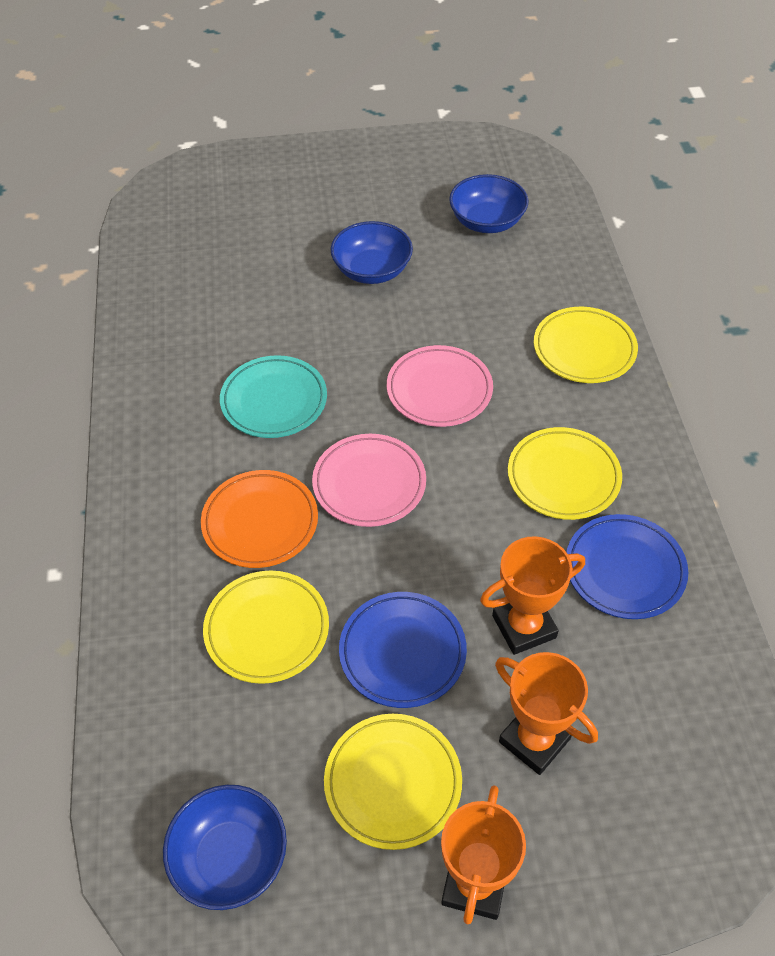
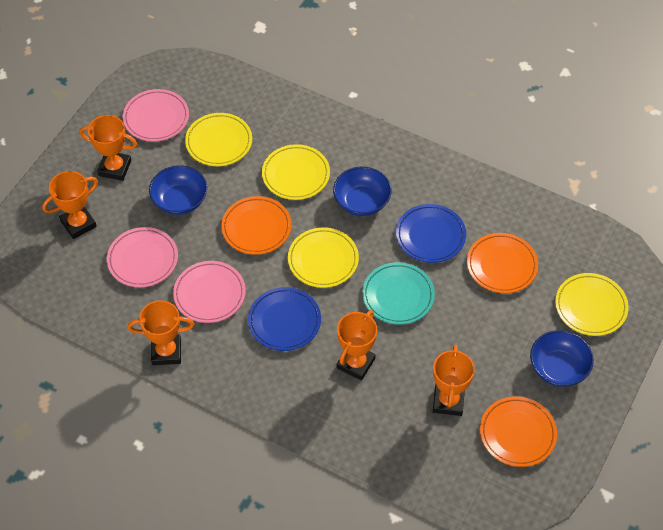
orange plate: [201,470,318,568] = 1 -> [221,196,291,255] [467,233,538,293] [480,396,557,467] = 3
orange trophy: [441,785,526,925] [480,536,585,655] [495,652,598,775] = 3 -> [42,171,98,239] [79,115,137,181] [128,300,194,365] [337,310,377,381] [433,345,475,416] = 5
pink plate: [312,434,426,527] [387,345,493,427] = 2 -> [107,227,178,287] [123,89,189,142] [173,261,246,323] = 3

